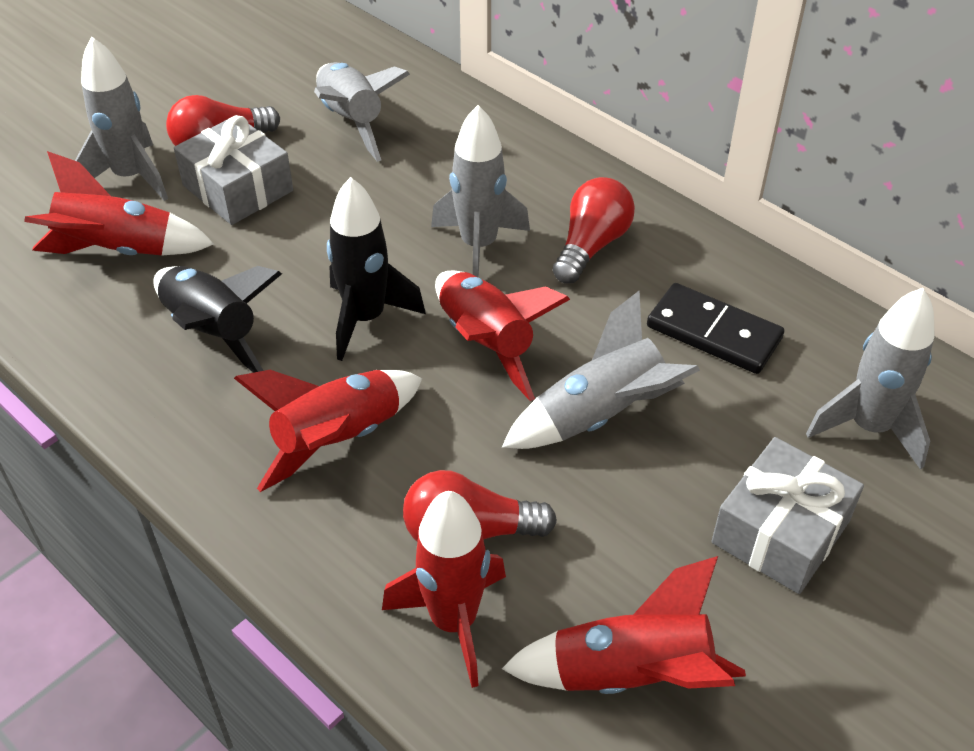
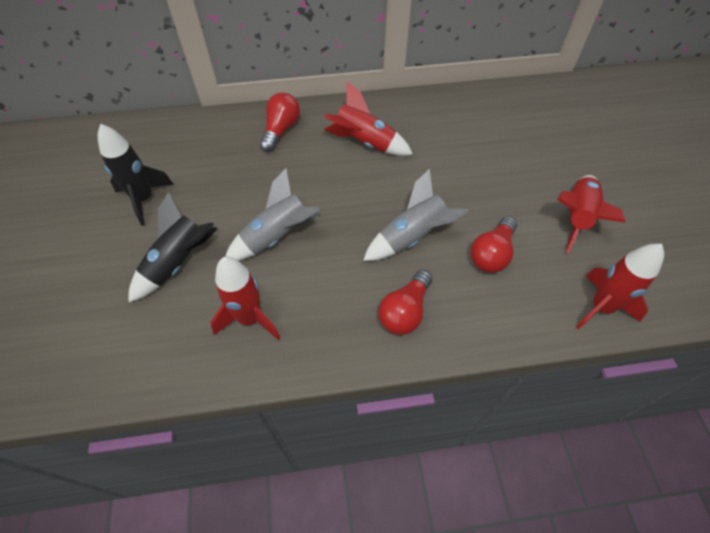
black domino: [647,283,784,374] = 1 -> none = 0
grey gift: [174,115,293,225] [711,437,864,594] = 2 -> none = 0
grey rocket: [75,37,168,201] [314,62,410,162] [431,105,530,277] [502,291,700,449] [806,288,934,470] = 5 -> [225,168,321,261] [363,169,469,261] = 2
red rocket: [24,151,214,256] [234,370,422,492] [382,491,506,688] [435,271,570,401] [502,556,746,694] = 5 -> [210,257,281,340] [324,81,413,156] [557,175,625,253] [576,244,664,329] = 4

